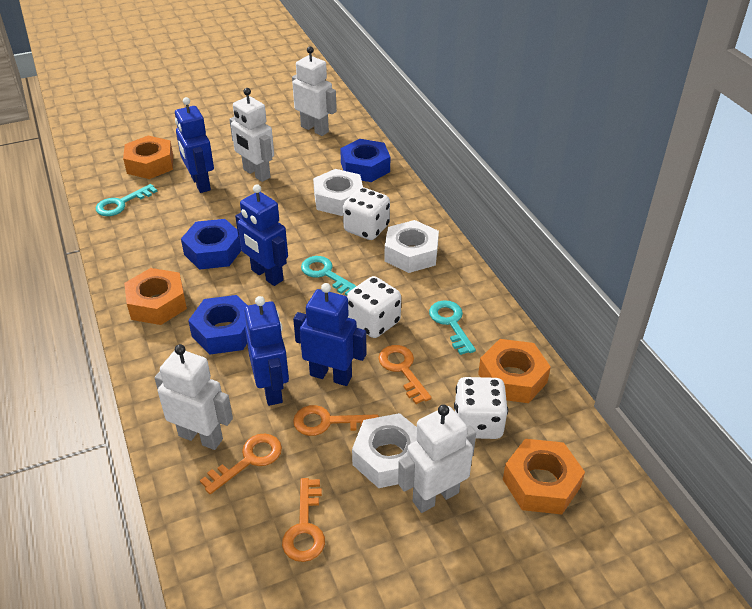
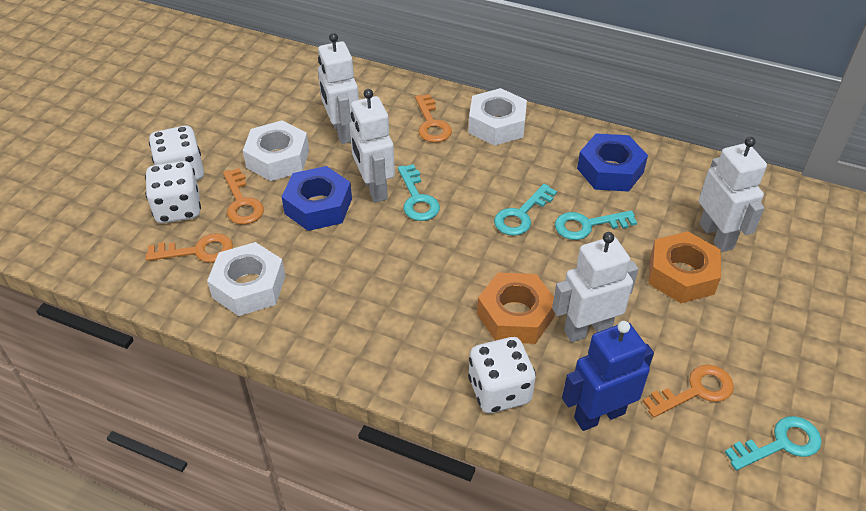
blue nut: [181,219,242,270] [188,295,248,355] [340,139,390,182] = 3 -> [282,166,352,231] [577,133,648,192] = 2
blue robot: [175,97,214,193] [235,184,288,286] [244,296,289,406] [293,283,366,386] = 4 -> [562,321,654,431] = 1
orange nut: [123,136,173,179] [124,268,187,325] [478,339,551,403] [503,439,585,514] = 4 -> [477,272,555,344] [648,231,721,303] = 2
turquoise key: [96,184,157,216] [301,256,356,296] [429,300,476,355] = 3 -> [398,164,440,221] [494,184,557,236] [555,210,637,240] [725,416,822,470] = 4

